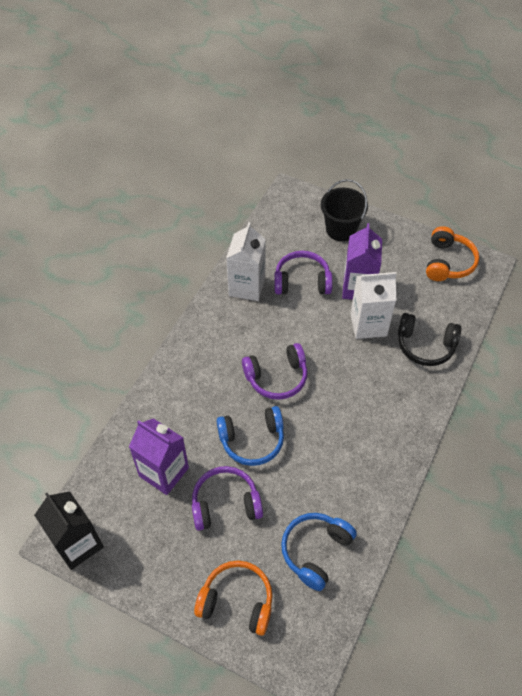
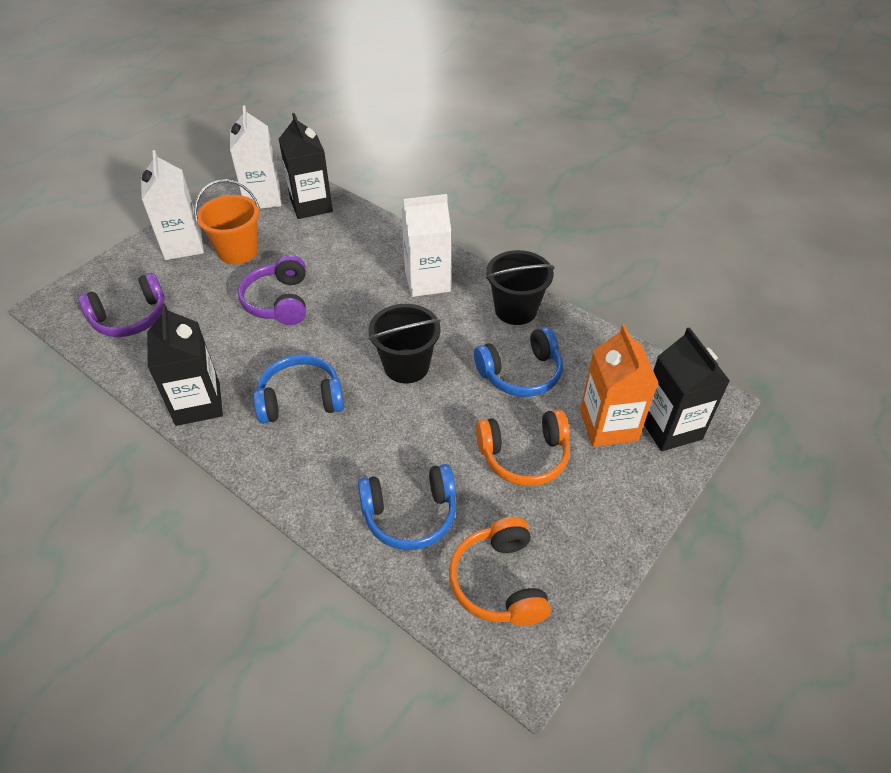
black bucket: [321,179,368,241] = 1 -> [368,304,441,383] [486,250,555,325] = 2
black carton: [34,491,104,570] = 1 -> [147,304,223,426] [279,113,333,219] [644,327,730,451] = 3
black headphones: [398,313,462,366] = 1 -> none = 0
blue headphones: [216,406,284,466] [281,513,357,591] = 2 -> [253,354,344,424] [358,464,456,550] [474,327,563,397] = 3
orange bucket: none = 0 -> [194,179,260,264] = 1
orange carton: none = 0 -> [580,325,658,447] = 1
purple carton: [129,418,189,495] [342,223,382,300] = 2 -> none = 0
purple headphones: [192,466,263,531] [242,343,307,400] [274,251,333,294] = 3 -> [78,273,165,337] [238,255,306,325] = 2
white carton: [226,222,266,301] [350,272,396,339] = 2 -> [141,150,204,260] [230,105,281,209] [401,194,451,297] = 3

